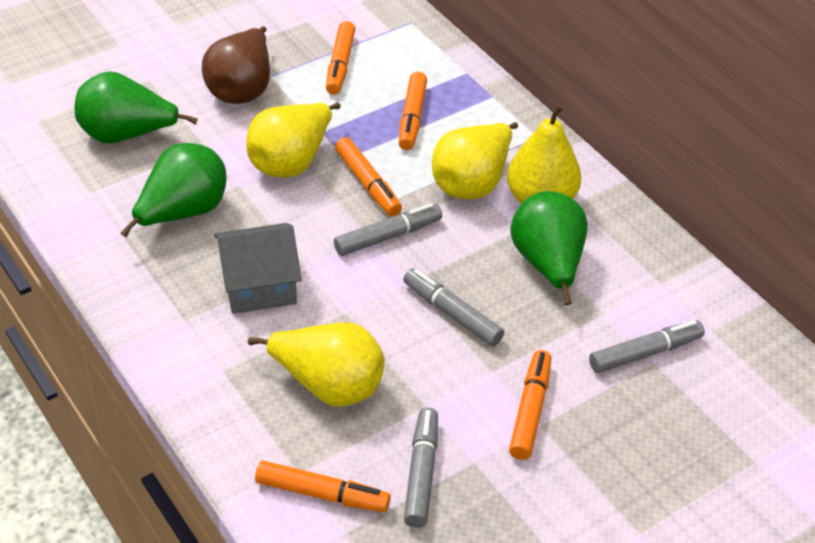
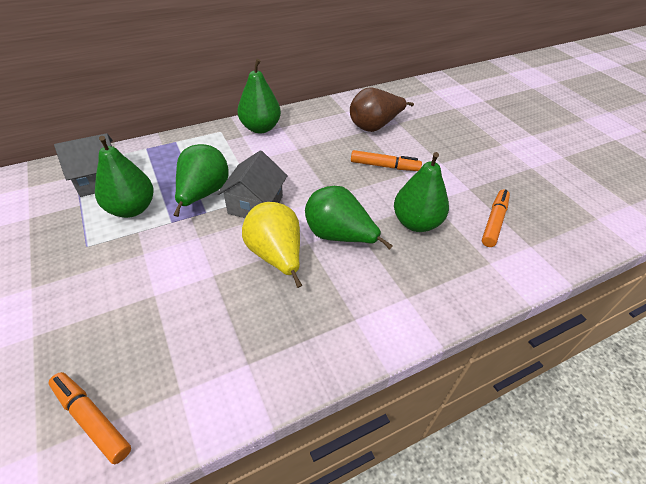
green pear: [75,71,198,144] [121,143,227,237] [511,191,588,305] = 3 -> [95,136,154,218] [174,144,229,217] [238,59,281,133] [305,186,393,250] [394,152,449,232] = 5
grey house: [214,223,302,314] = 1 -> [54,133,113,197] [217,150,288,218] = 2
grey marker: [334,203,442,256] [403,268,504,346] [404,407,438,528] [589,320,705,373] = 4 -> none = 0
orange marker: [255,461,391,512] [326,21,355,95] [335,137,402,216] [399,72,427,150] [509,350,551,460] = 5 -> [49,372,131,464] [351,150,422,171] [482,189,510,247] = 3
yellow pear: [246,103,341,178] [248,323,385,407] [432,122,518,199] [507,104,581,204] = 4 -> [242,202,302,288] = 1

